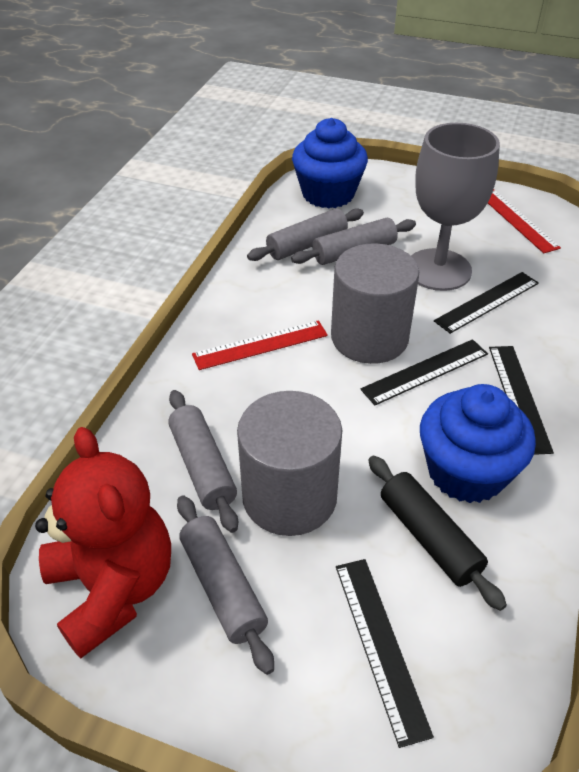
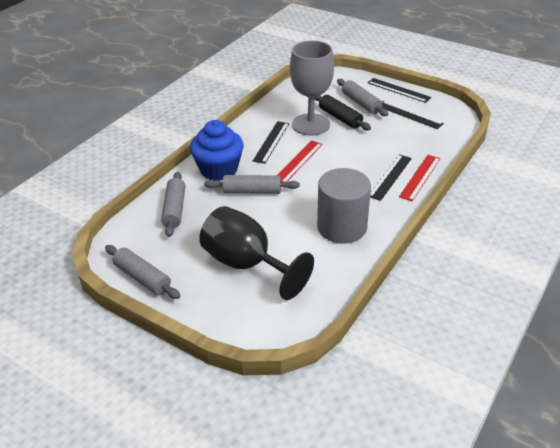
black goblet: none = 0 -> [199,206,314,300] = 1
blue cupcake: [292,118,368,209] [420,384,536,503] = 2 -> [190,120,244,181] = 1
grey cylinder: [237,391,342,536] [331,243,419,364] = 2 -> [317,168,371,244] = 1
red teddy bear: [35,427,171,659] = 1 -> none = 0

